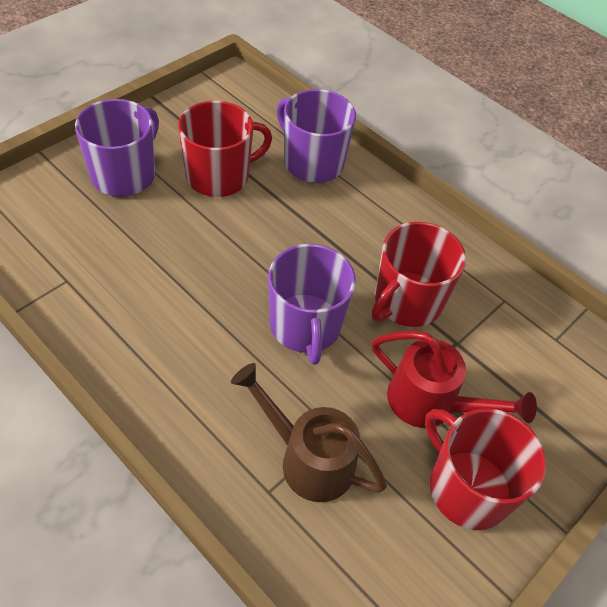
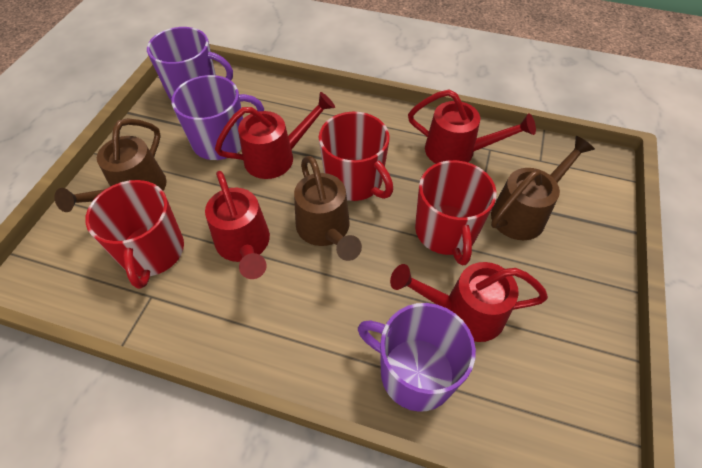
brown watering can: [231,363,387,502] = 1 -> [54,118,167,212] [294,156,362,261] [491,136,595,240] = 3
red watering can: [372,331,537,428] = 1 -> [205,171,270,279] [215,92,335,179] [390,262,548,342] [408,90,536,164] = 4

